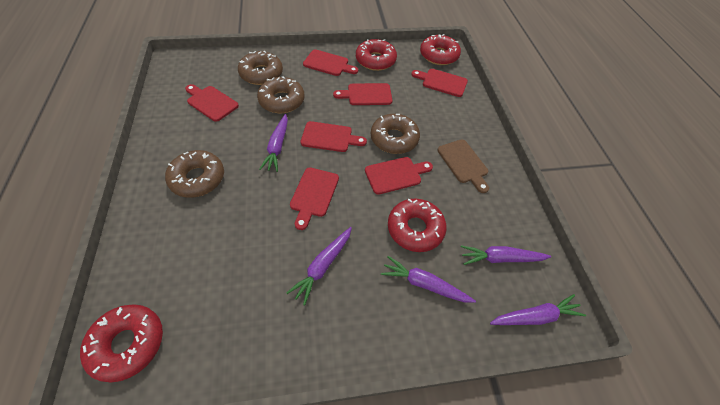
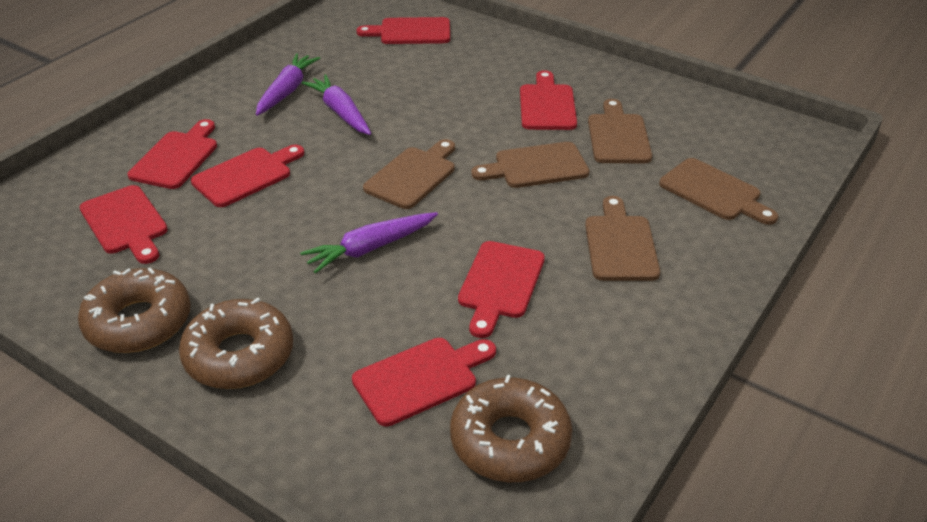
brown cutting board: [437,139,489,193] = 1 -> [363,139,455,209] [471,142,589,188] [585,196,660,281] [588,99,652,163] [659,158,778,225] = 5
brown donut: [165,150,224,198] [238,51,283,85] [257,76,305,113] [371,114,420,154] = 4 -> [78,268,191,353] [179,298,293,389] [450,374,572,482] = 3
purple carrot: [259,114,288,172] [286,227,352,306] [381,256,476,303] [461,245,551,265] [490,294,586,325] = 5 -> [256,53,320,116] [300,212,438,274] [302,74,371,135] = 3
red donut: [80,304,163,382] [356,39,397,71] [388,199,447,252] [420,34,461,65] = 4 -> none = 0

